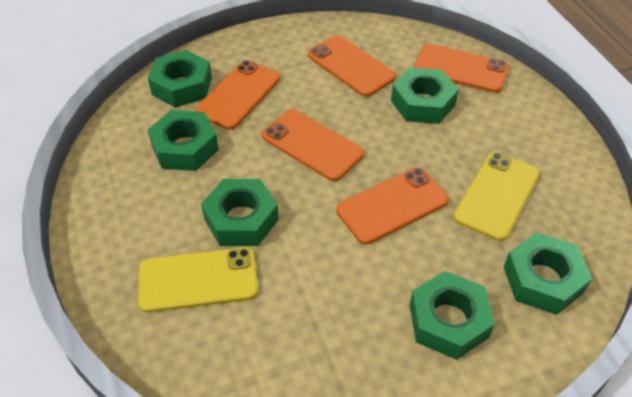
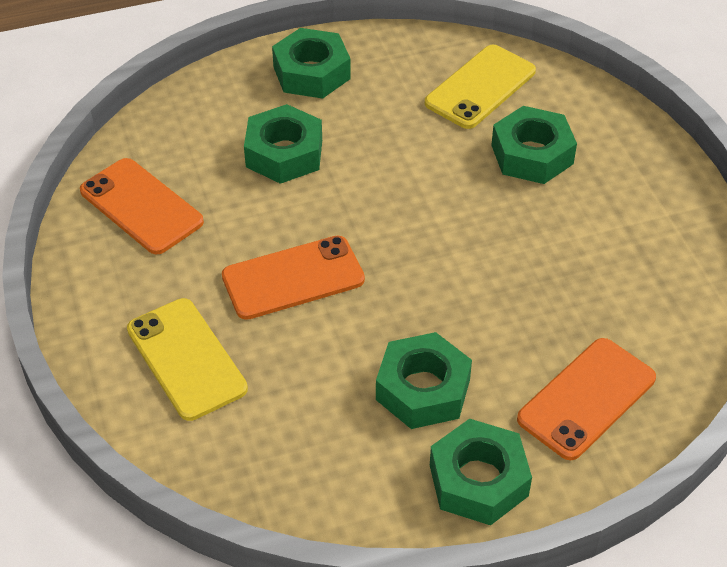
green nut: [148,50,212,108] [148,110,219,171] [201,179,279,246] [391,68,459,124] [410,271,495,360] [504,232,592,315] = 6 -> [244,104,322,184] [272,28,351,99] [376,332,472,429] [430,419,532,525] [491,106,577,184] = 5
orange phone: [195,60,280,130] [262,109,364,181] [308,35,396,97] [336,167,449,245] [414,44,509,93] = 5 -> [80,158,204,255] [222,236,365,320] [517,338,656,460] = 3

